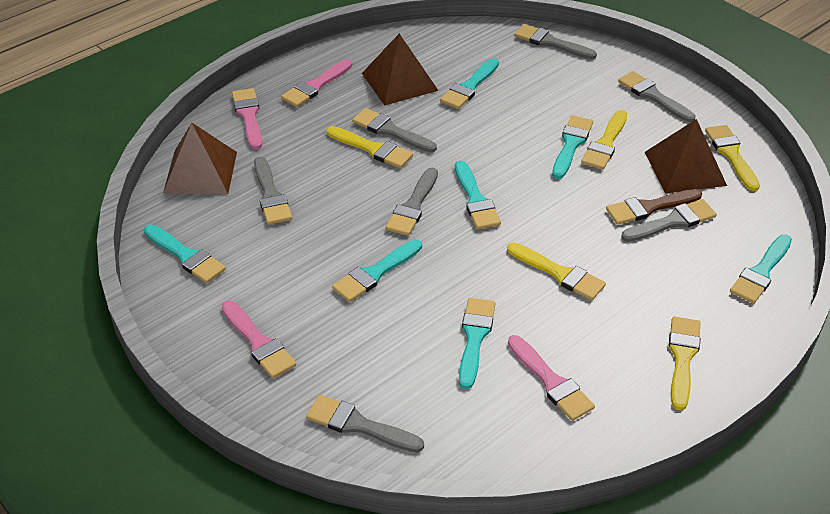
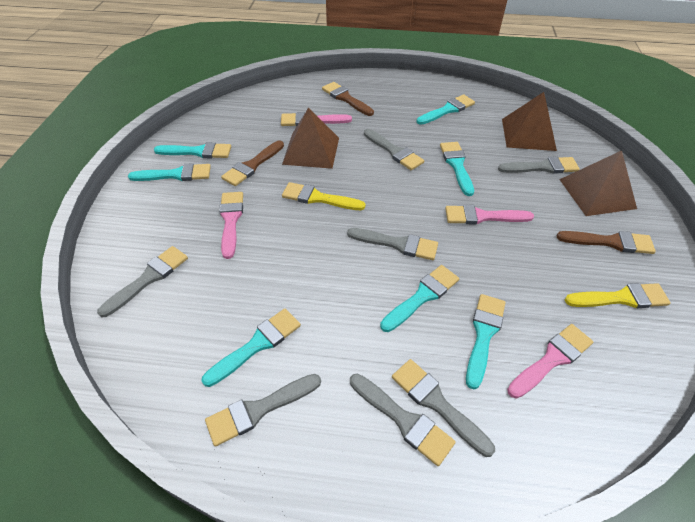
brown brush: [606,189,702,225] = 1 -> [221,140,284,186] [322,82,374,116] [557,231,656,254] = 3
yellow brush: [327,126,413,168] [507,242,606,300] [581,110,627,170] [669,316,700,411] [705,125,760,191] = 5 -> [282,182,366,210] [565,283,671,308] = 2

